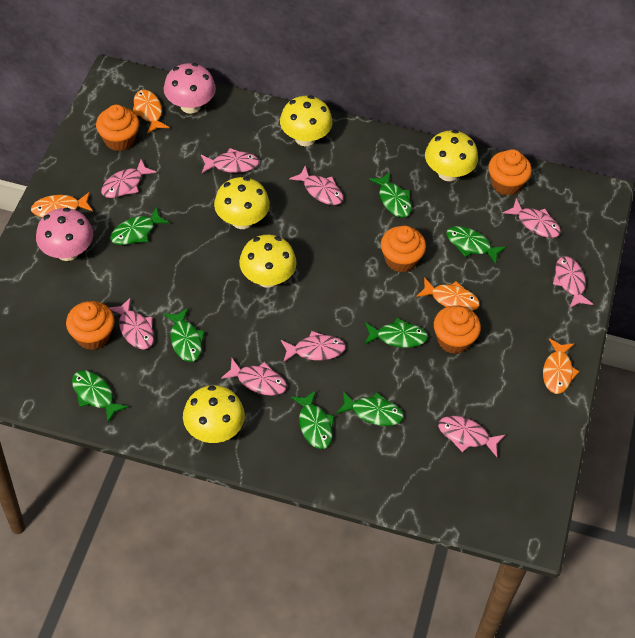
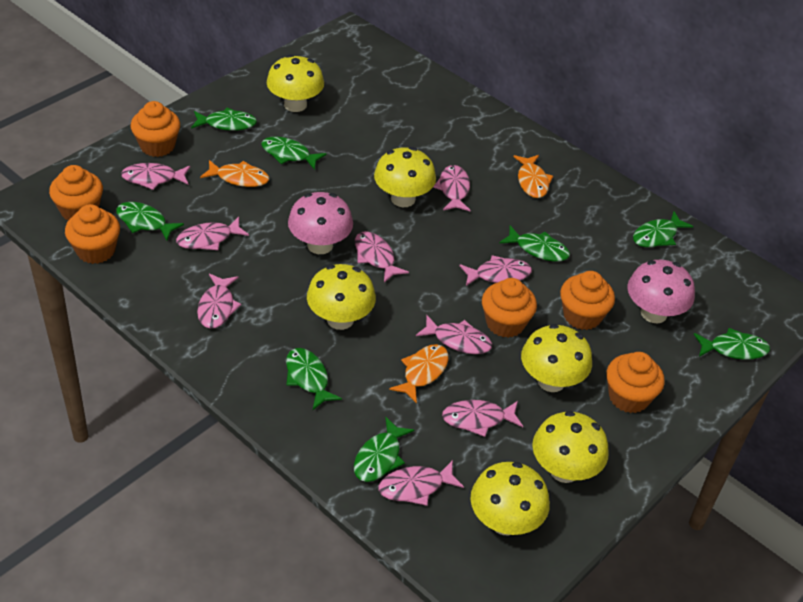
orange cupcake: [66,301,114,350] [96,105,139,151] [381,226,426,273] [434,305,481,354] [488,149,532,196] = 5 -> [49,165,103,221] [65,204,120,264] [131,101,180,157] [482,278,537,338] [560,271,615,330] [606,352,665,413] = 6
orange fish: [31,192,93,217] [133,90,169,134] [416,277,480,311] [543,338,580,394] = 4 -> [200,160,269,187] [389,344,449,404] [513,155,553,198] = 3
yellow mushroom: [183,385,245,443] [214,177,270,229] [239,235,297,288] [280,95,333,146] [425,130,478,181] = 5 -> [267,54,324,112] [307,264,376,330] [374,147,436,207] [470,462,550,535] [521,324,592,392] [532,411,609,483] = 6

